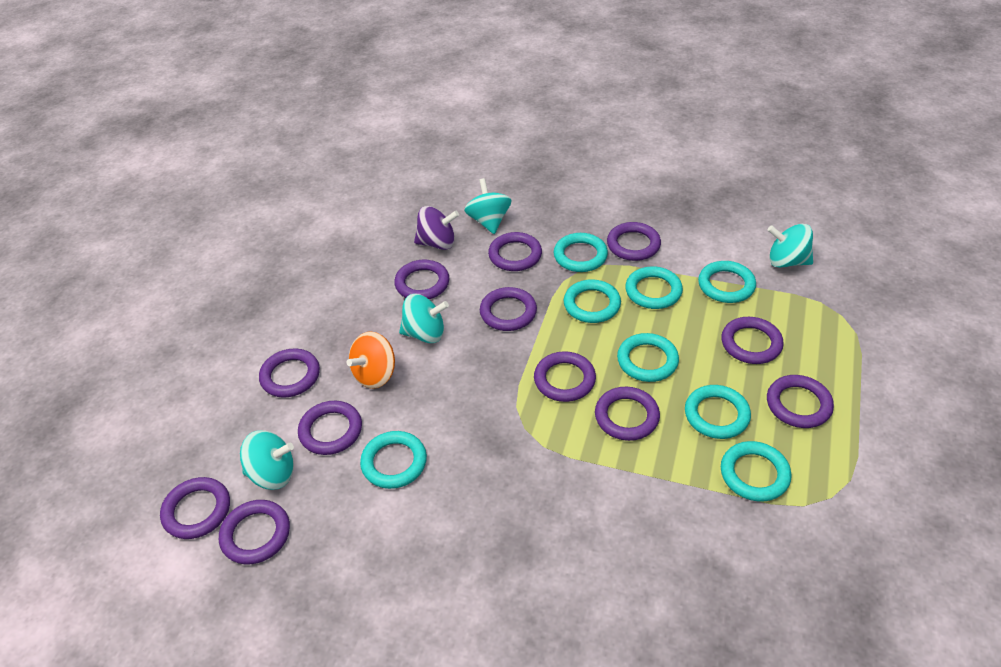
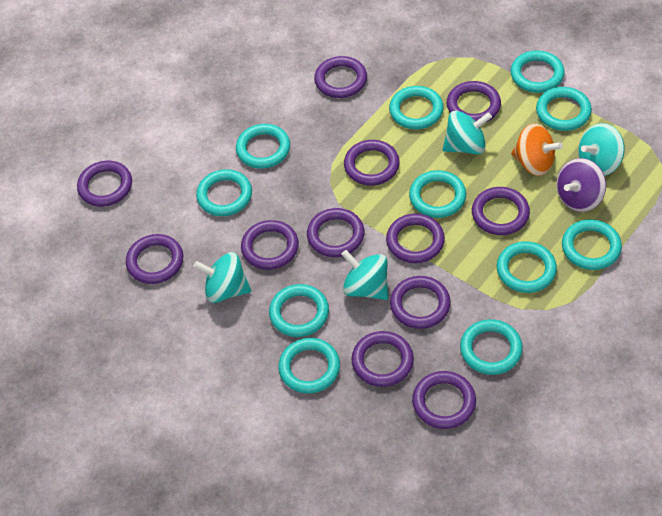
turquoise ring: [360,431,427,489] [554,233,608,272] [564,279,621,323] [617,333,679,382] [625,266,683,309] [685,385,751,439] [698,261,756,303] [721,441,792,502] = 8 -> [196,169,252,216] [236,124,290,169] [269,284,329,337] [278,338,340,394] [389,86,444,129] [409,170,466,218] [460,319,523,375] [497,241,557,293] [511,51,565,93] [536,87,592,131] [562,219,622,270] = 11

